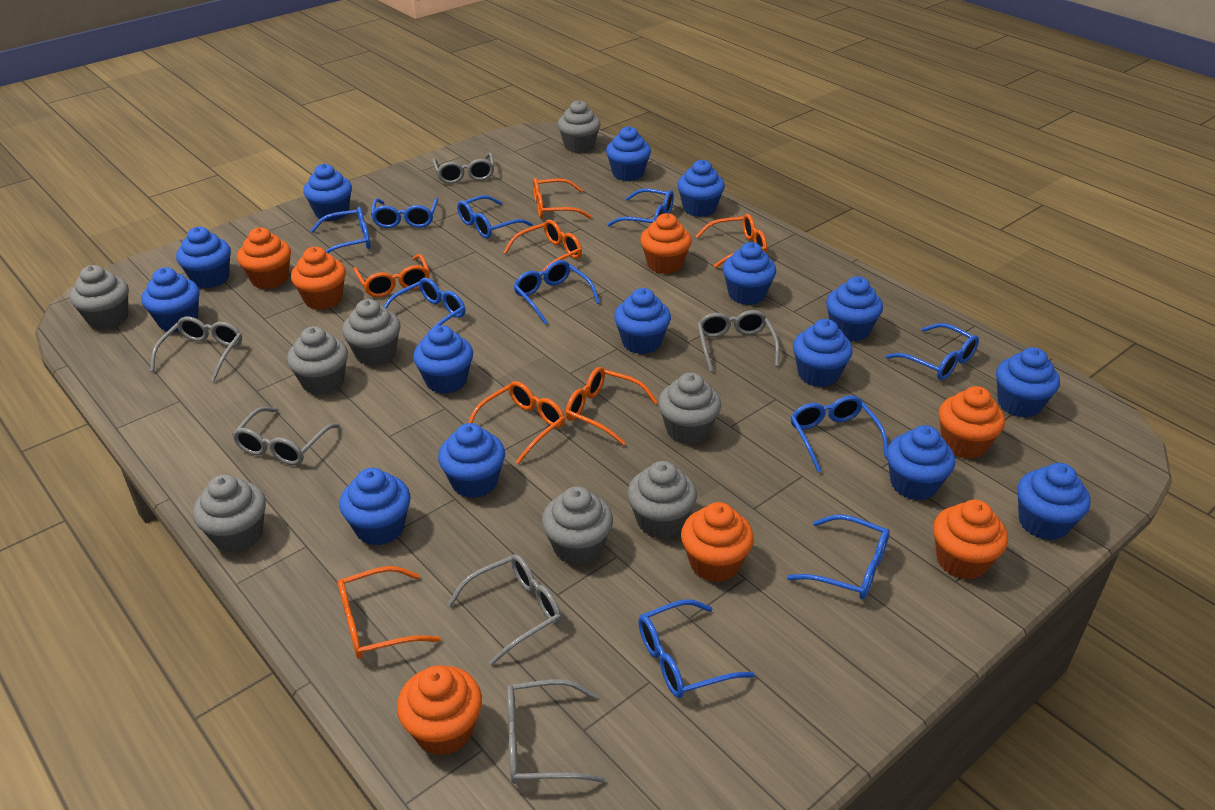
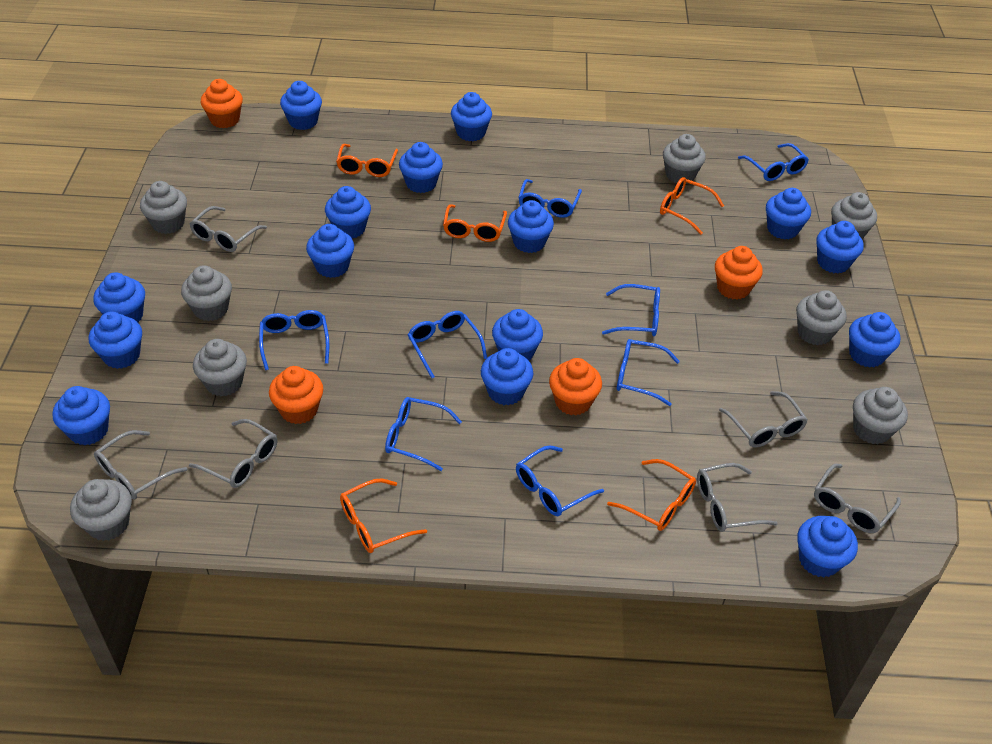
blue glasses: [310,207,371,253] [371,198,438,228] [384,278,465,343] [457,195,533,238] [513,260,600,325] [607,189,674,226] [638,599,755,698] [787,514,890,600] [791,396,888,472] [885,323,979,380] = 10 -> [259,310,329,370] [385,397,462,471] [408,311,487,378] [516,445,604,516] [518,179,582,218] [602,284,660,336] [617,339,680,406] [738,143,809,181] = 8
orange cupcake: [237,227,291,289] [291,247,346,310] [397,665,482,756] [640,213,692,274] [681,502,754,582] [933,500,1008,580] [939,386,1005,459] = 7 -> [201,79,243,128] [269,366,323,424] [549,358,602,416] [715,246,763,300] = 4
orange glasses: [338,566,441,659] [353,254,430,297] [468,381,565,464] [503,220,582,271] [533,178,592,219] [565,367,658,446] [696,214,767,268] = 7 -> [336,144,398,177] [340,478,427,553] [443,204,507,242] [607,459,696,531] [660,177,724,235] = 5

